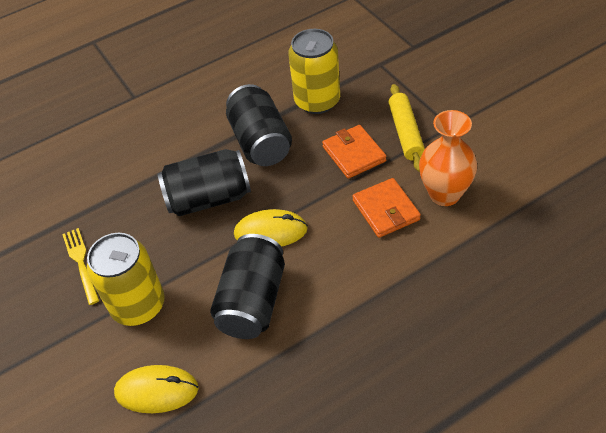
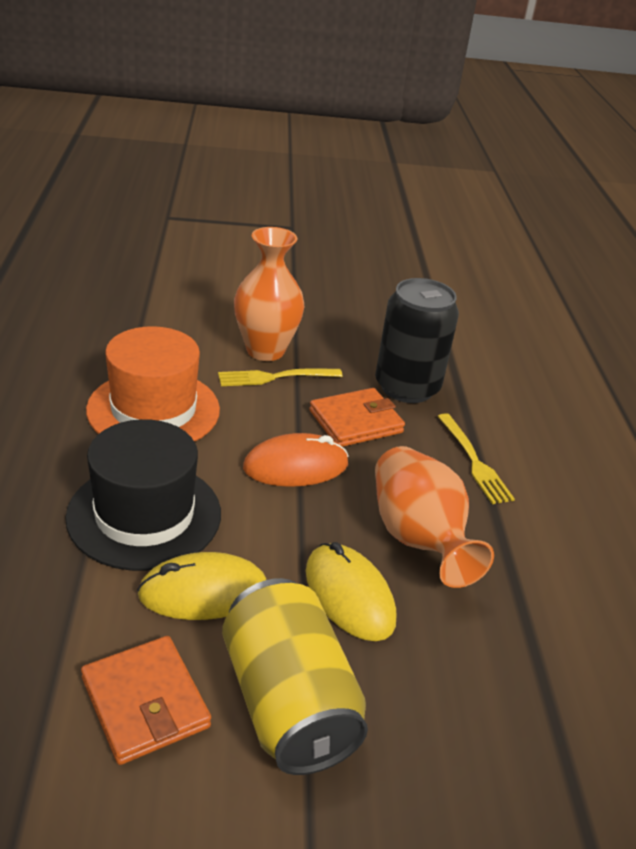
black can: [158,149,251,216] [210,234,285,339] [226,84,292,166] = 3 -> [375,278,459,403] = 1
black hat: none = 0 -> [65,419,221,571] = 1
orange hat: none = 0 -> [86,326,220,442] = 1
orange mouse: none = 0 -> [243,433,349,487] = 1
orange vase: [419,110,477,206] = 1 -> [234,227,304,361] [375,446,494,588] = 2
yellow can: [87,233,165,326] [288,29,340,114] = 2 -> [222,578,368,775] = 1
yellow fork: [62,228,100,305] = 1 -> [218,369,343,386] [437,413,515,504] = 2
yellow rolling pin: [389,84,425,172] = 1 -> none = 0

